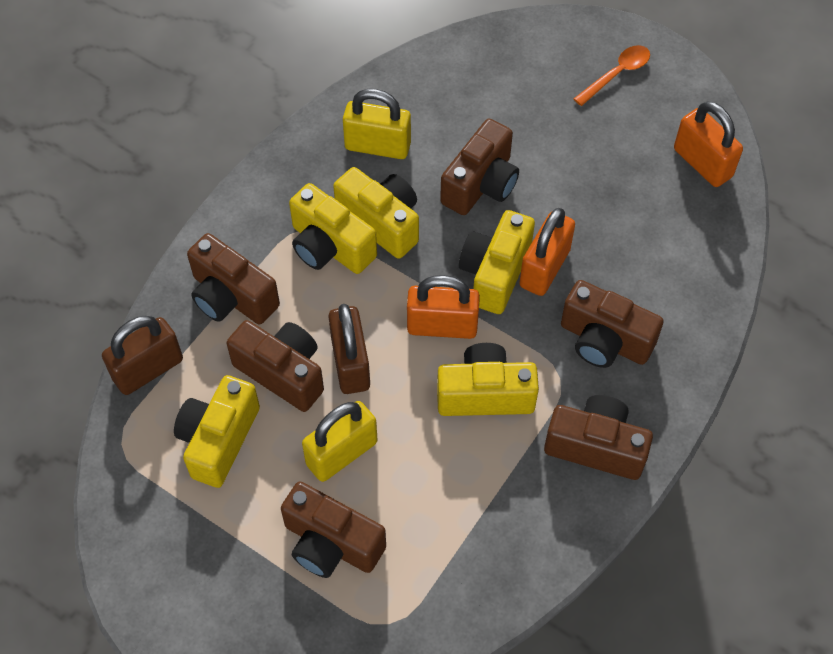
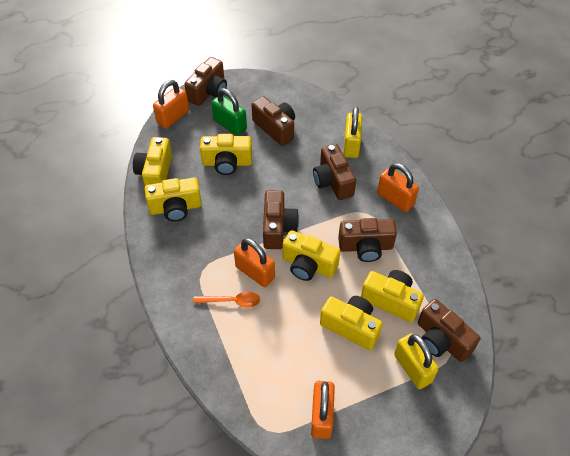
brown padlock: [102,315,183,395] [328,304,370,394] = 2 -> none = 0
green padlock: none = 0 -> [212,88,247,136] = 1
orange padlock: [407,275,480,339] [519,208,575,296] [674,101,743,187] = 3 -> [153,80,189,129] [234,238,275,287] [311,381,335,439] [377,163,419,212] = 4
yellow camera: [174,375,260,488] [289,183,377,274] [333,167,419,259] [437,343,539,416] [459,210,535,314] = 5 -> [133,137,172,186] [145,178,202,222] [200,134,252,175] [283,230,340,281] [320,296,383,350] [361,270,424,322] = 6

